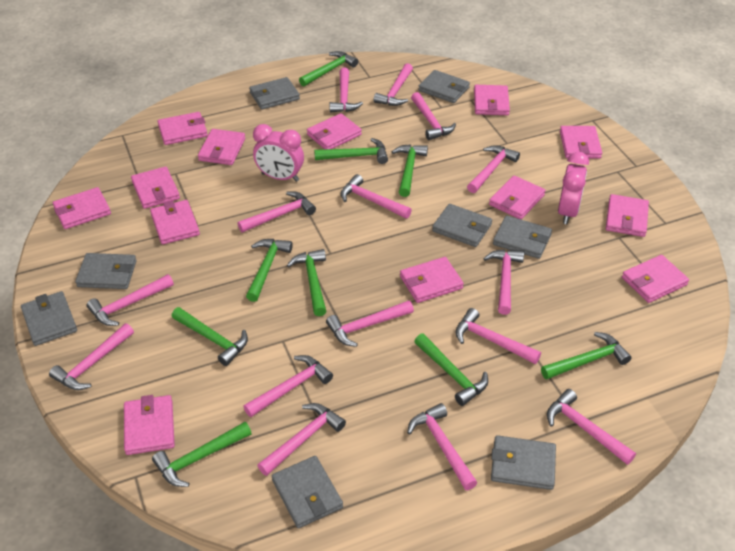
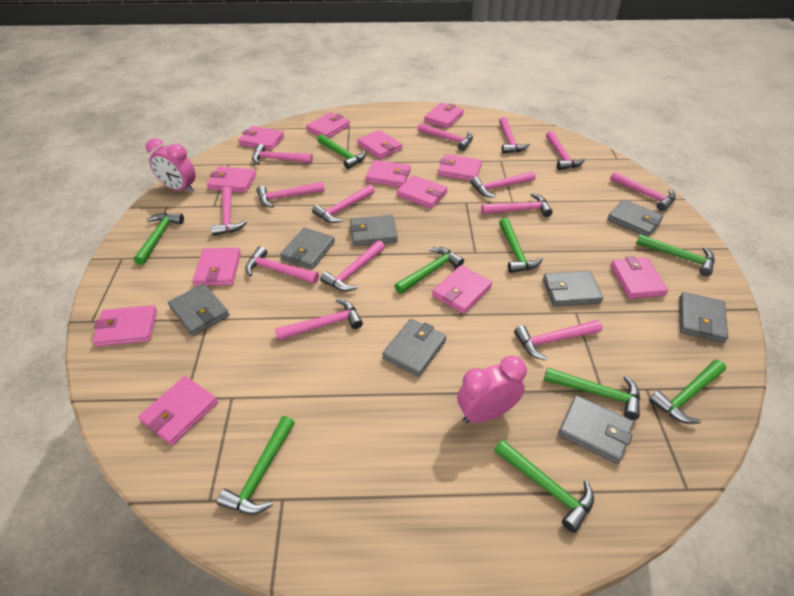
pink hammer: [49,323,134,390] [87,274,174,326] [238,191,316,233] [243,355,333,417] [257,403,346,476] [326,300,414,347] [330,68,363,113] [340,174,412,219] [373,63,413,106] [407,403,477,490] [411,92,456,140] [455,308,541,364] [467,145,520,193] [483,250,524,315] [547,389,636,465] = 15 -> [211,187,247,236] [245,246,319,284] [252,144,313,165] [256,182,324,208] [275,299,363,341] [312,184,375,223] [320,240,385,292] [417,123,473,151] [471,171,536,198] [481,193,553,217] [499,117,530,154] [514,320,602,360] [546,131,585,170] [610,171,676,211] = 14

